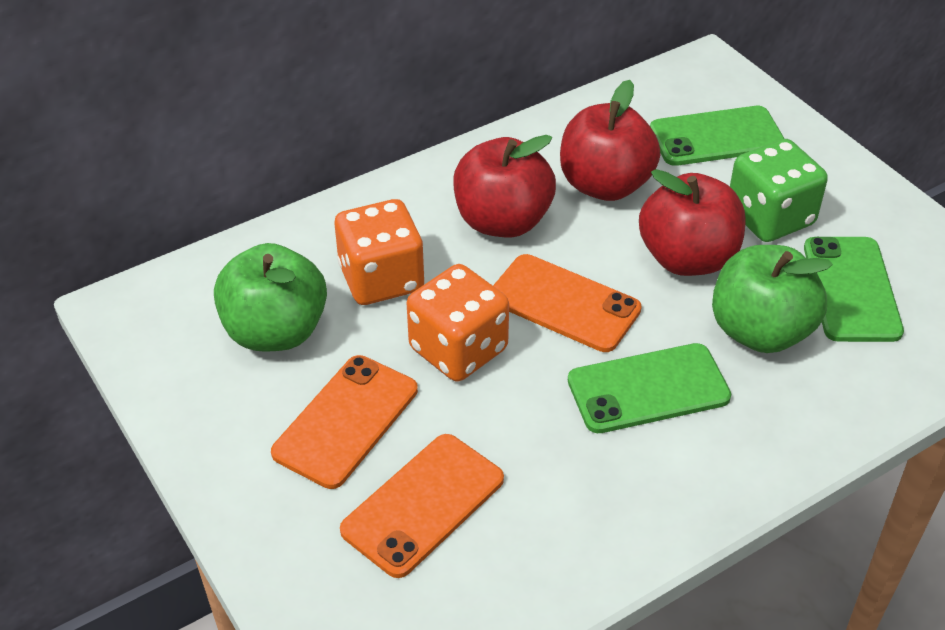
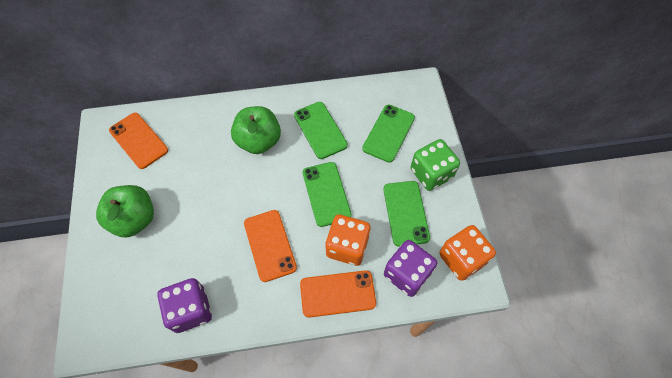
green phone: [568,343,731,433] [650,106,785,166] [804,237,904,342] = 3 -> [294,102,348,159] [303,162,352,227] [362,105,415,163] [383,181,430,247] = 4
purple dice: none = 0 -> [157,278,212,333] [384,240,437,297] = 2
red apple: [453,135,556,238] [560,80,661,201] [639,169,745,276] = 3 -> none = 0

